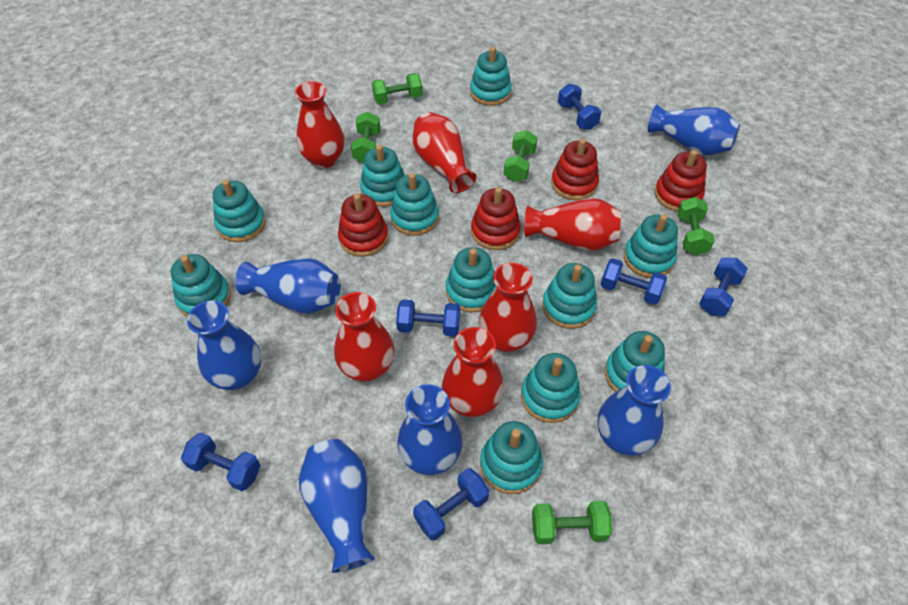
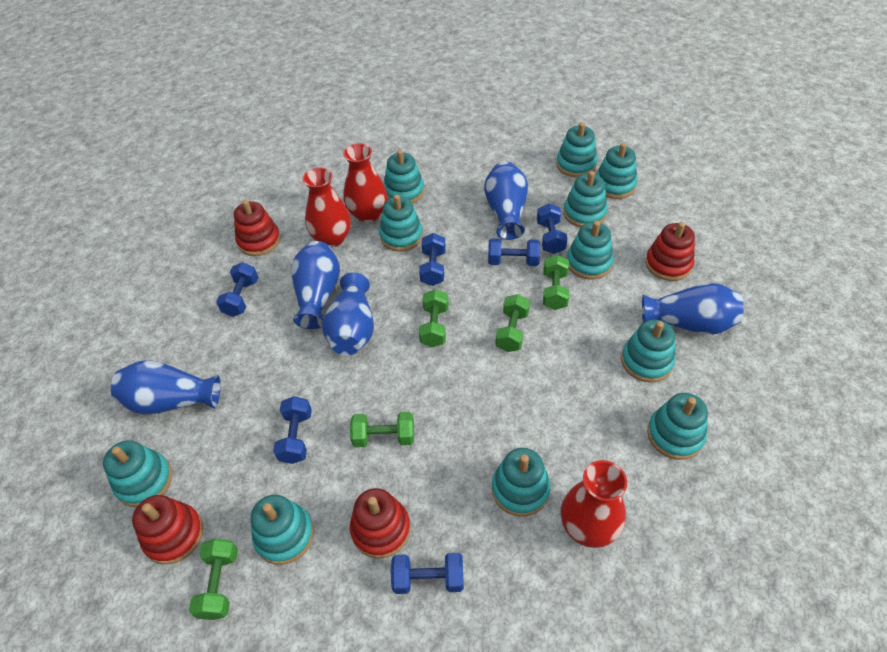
blue vase: [187,300,261,390] [235,258,340,314] [299,439,375,573] [397,384,463,475] [598,365,671,455] [648,105,740,155] = 6 -> [111,360,221,415] [292,241,340,329] [322,272,374,356] [484,162,528,240] [642,283,743,335] = 5
red vase: [295,81,344,168] [334,292,394,382] [413,112,477,193] [442,327,504,417] [479,263,537,352] [524,198,621,251] = 6 -> [302,167,351,247] [343,143,387,223] [561,460,627,548] = 3

